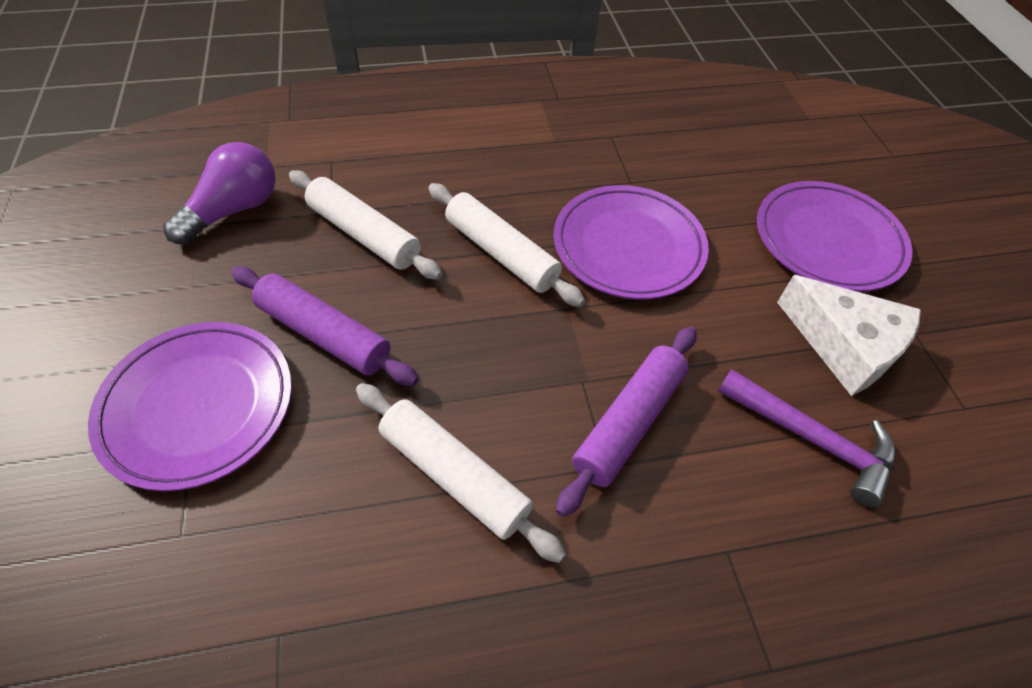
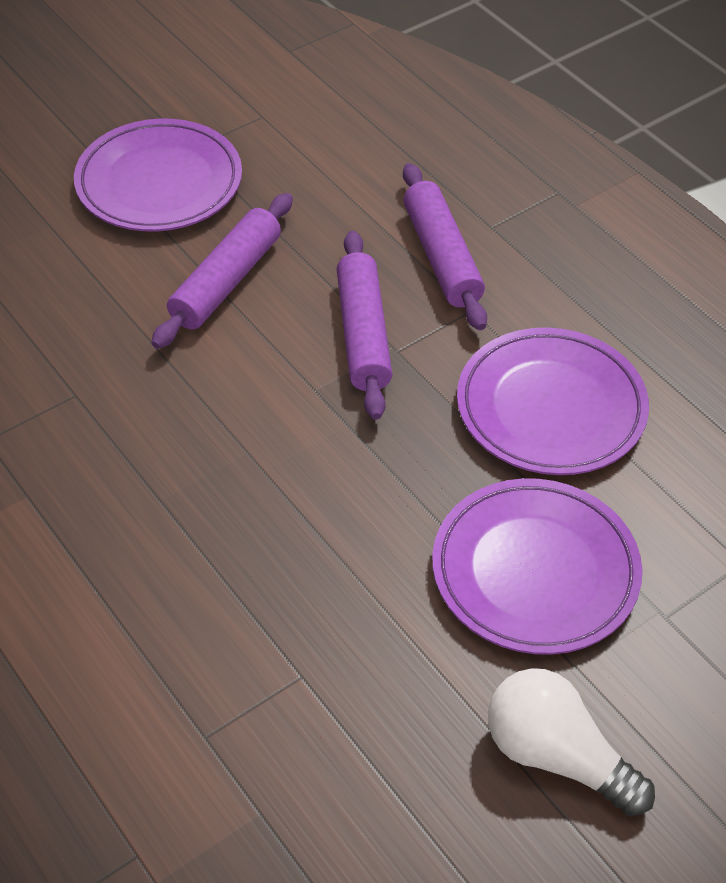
purple hammer: [718,369,895,507] = 1 -> none = 0
purple light bulb: [163,142,276,245] = 1 -> none = 0
purple rolling pin: [231,267,419,386] [556,327,697,517] = 2 -> [151,193,293,349] [337,231,393,420] [403,163,487,330] = 3
white cheese: [777,275,921,396] = 1 -> none = 0
white light bulb: none = 0 -> [488,668,655,816] = 1
white rolling pin: [289,170,442,280] [356,383,566,563] [428,183,585,307] = 3 -> none = 0

